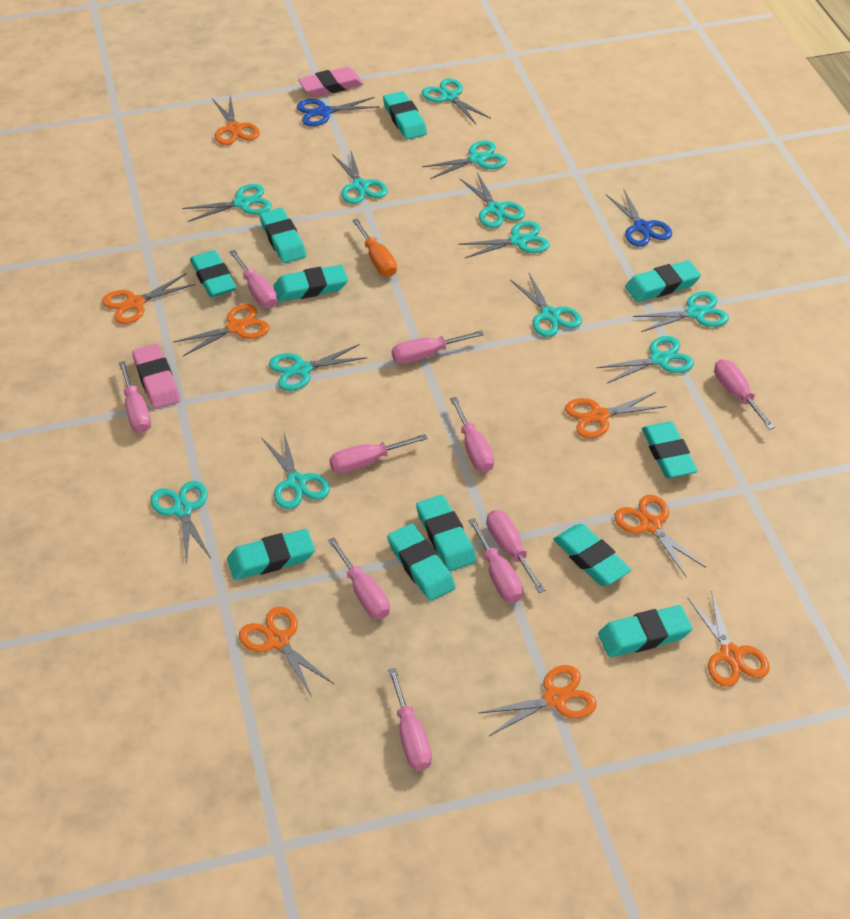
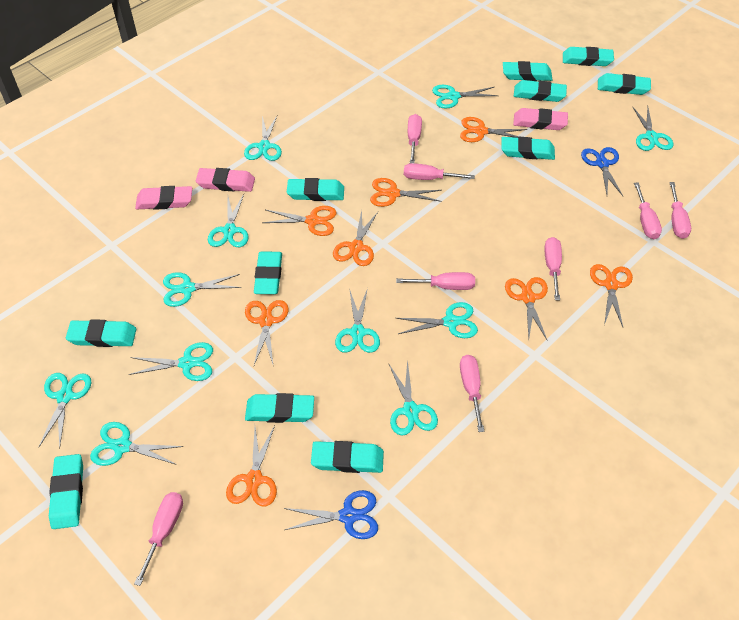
orange screwdriver: [352,218,397,277] = 1 -> none = 0
pink eraser: [132,344,180,409] [298,67,364,97] = 2 -> [135,186,192,210] [196,168,255,192] [513,108,568,130] = 3
pink screwdriver: [119,361,151,433] [229,250,277,308] [328,538,390,619] [329,434,428,474] [388,668,432,771] [392,330,484,364] [450,397,494,472] [468,518,523,603] [487,510,545,593] [714,359,775,430] = 10 -> [134,492,183,586] [396,272,475,290] [404,163,475,180] [408,114,422,163] [460,355,484,432] [544,237,562,301] [634,183,662,239] [669,182,691,239] = 8
turquoise scissors: [150,481,211,565] [182,184,272,222] [262,433,330,509] [269,344,367,391] [332,151,388,204] [422,78,491,124] [422,141,507,179] [458,221,550,258] [459,173,525,228] [510,273,582,337] [596,336,694,384] [633,292,729,332] = 12 -> [38,373,91,449] [90,422,184,466] [129,342,213,381] [163,272,241,307] [208,194,249,247] [244,116,282,161] [335,288,380,353] [388,359,438,435] [396,302,478,338] [432,85,498,109] [633,107,674,151] = 11

